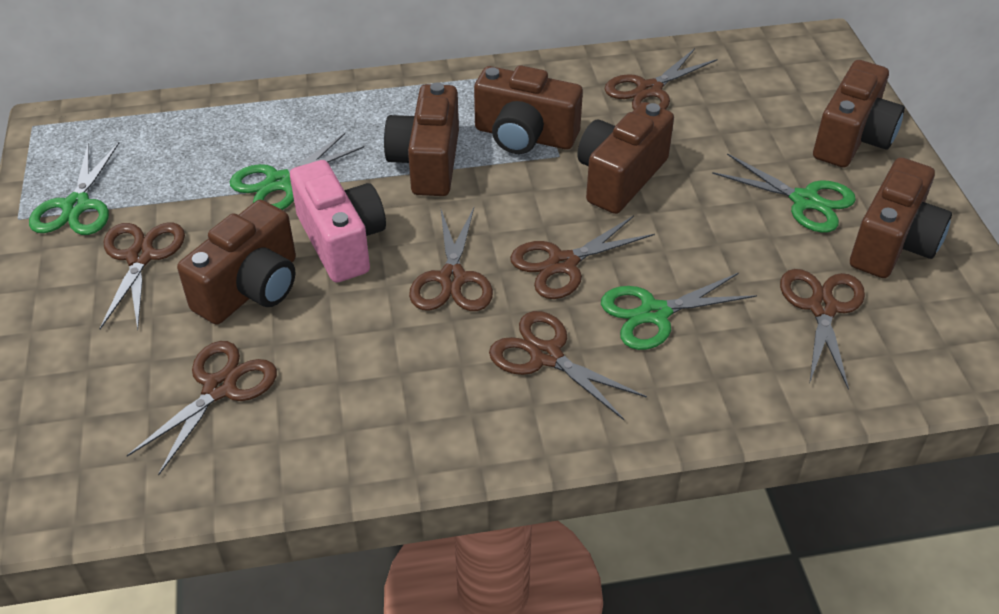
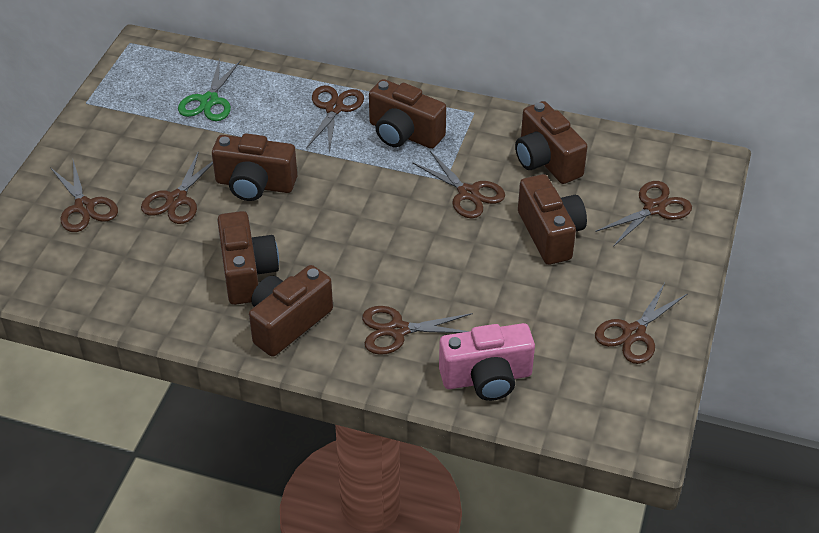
green scissors: [29,142,119,235] [230,133,364,210] [601,273,757,350] [712,153,856,233] = 4 -> [178,59,241,121] = 1

